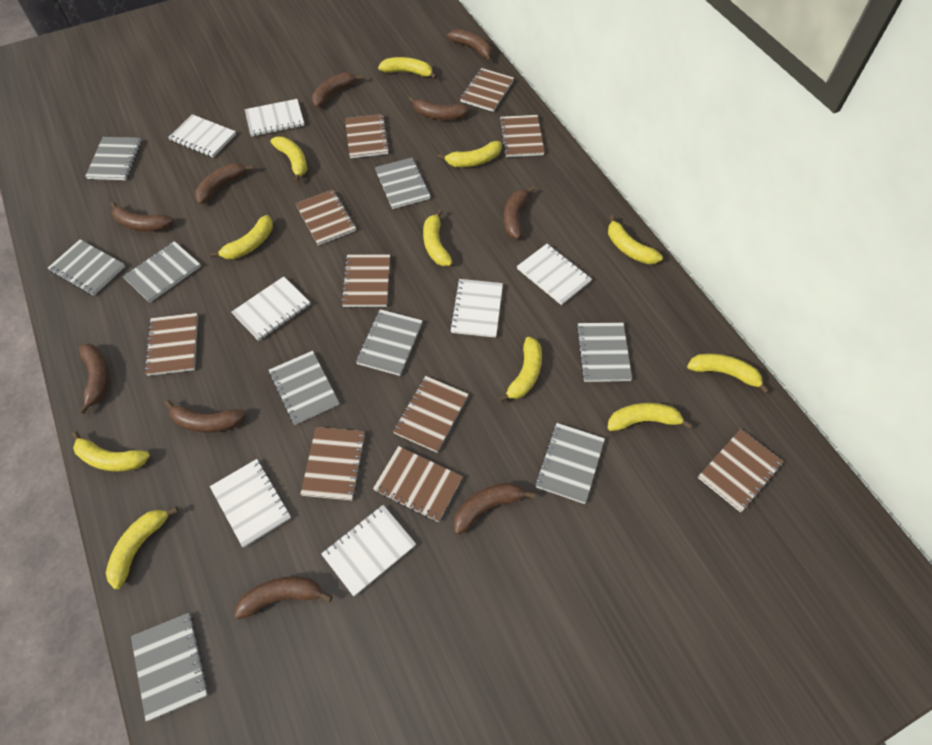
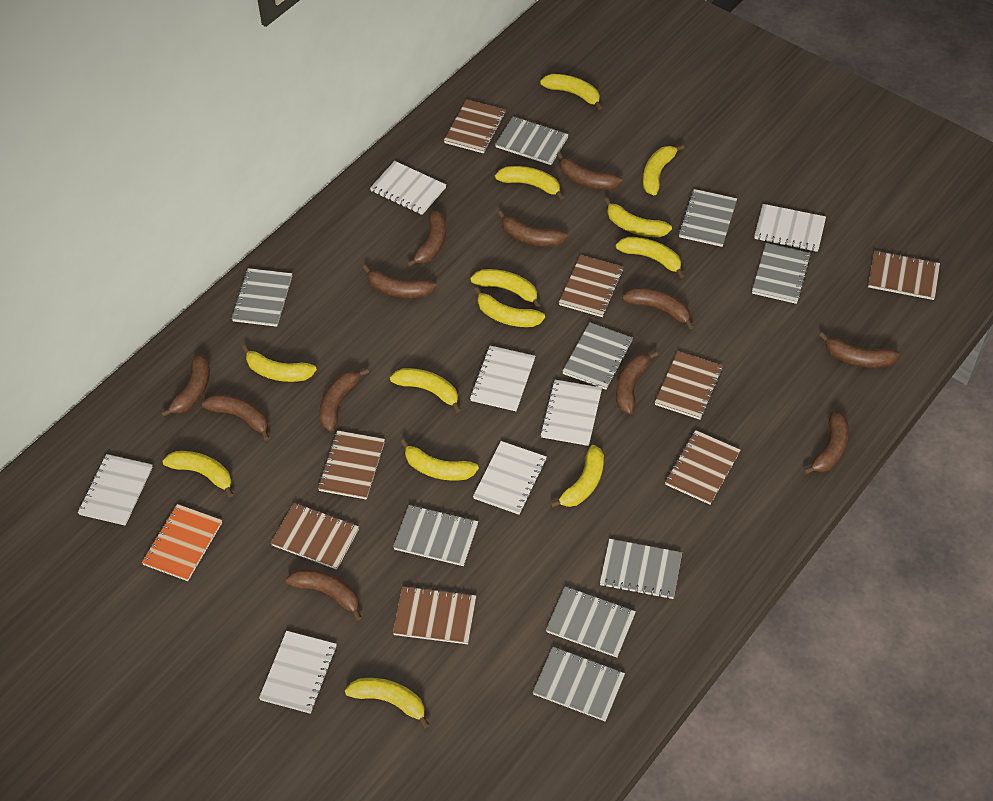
brown banana: [79,344,109,414] [110,202,173,232] [164,400,246,433] [195,163,254,204] [234,576,333,620] [312,72,363,107] [409,97,470,120] [448,29,492,62] [453,483,535,535] [503,186,535,239] = 10 -> [161,353,210,417] [202,394,269,441] [286,569,362,621] [320,368,369,431] [363,265,437,298] [406,210,446,267] [498,211,568,246] [557,152,623,190] [616,351,658,414] [622,288,694,330] [803,410,849,475] [819,332,900,368] = 12
brown notebook: [144,313,198,376] [295,190,356,245] [300,427,366,500] [341,254,390,307] [345,114,389,158] [373,446,463,522] [393,376,469,453] [460,68,514,112] [499,115,545,157] [698,429,784,512] = 10 -> [271,503,359,570] [318,430,385,500] [393,586,476,644] [444,99,506,153] [559,255,624,317] [655,351,723,420] [665,430,741,504] [868,250,940,300] = 8
orange notebook: none = 0 -> [142,504,222,581] = 1
yellow banana: [72,431,150,472] [106,507,178,589] [210,215,273,259] [271,137,307,183] [378,57,437,79] [423,209,453,266] [438,141,502,167] [498,337,542,402] [608,215,663,264] [608,403,692,431] [687,354,769,394] = 11 -> [162,451,234,498] [242,345,317,382] [345,678,429,728] [390,368,461,413] [401,439,479,480] [470,269,541,309] [474,287,545,327] [495,166,564,200] [540,74,603,110] [550,445,604,508] [604,198,672,237] [616,237,685,278] [643,144,684,196] = 13

